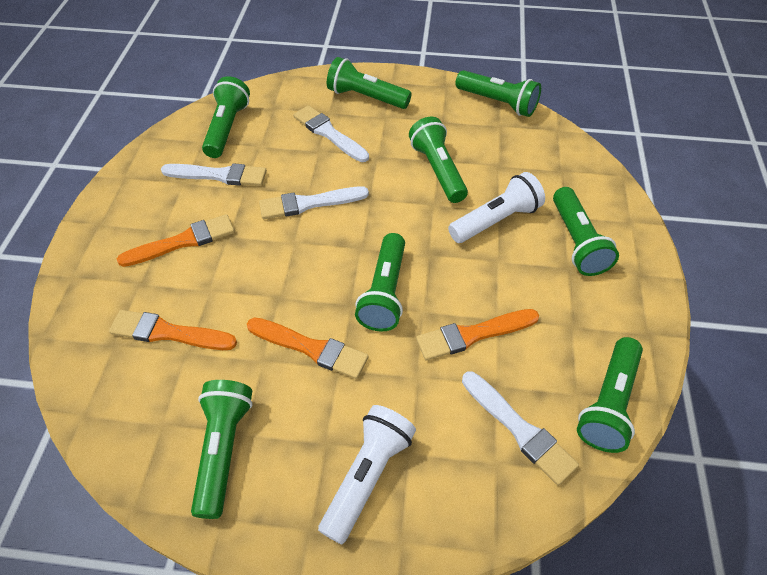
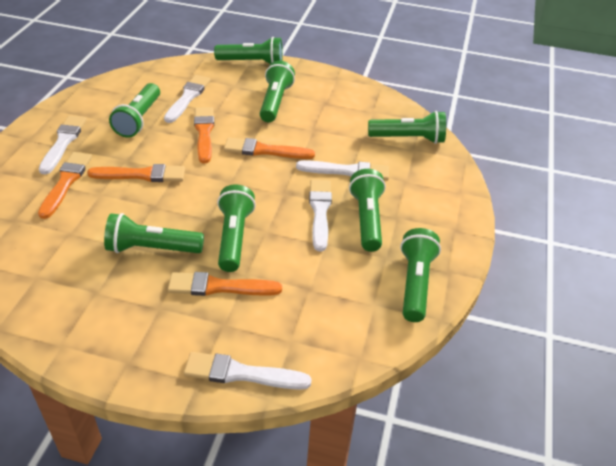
orange brush: [109,310,237,350] [117,214,235,267] [247,317,369,379] [416,309,539,361] = 4 -> [38,152,92,219] [87,164,185,182] [168,272,282,296] [194,107,214,163] [224,138,315,159] = 5
white brush: [161,163,267,186] [259,187,369,219] [293,105,369,162] [462,371,579,485] = 4 -> [39,115,87,175] [164,75,211,123] [184,352,312,390] [296,160,389,181] [309,180,332,251] = 5
white flashlight: [318,405,416,545] [448,172,545,243] = 2 -> none = 0

